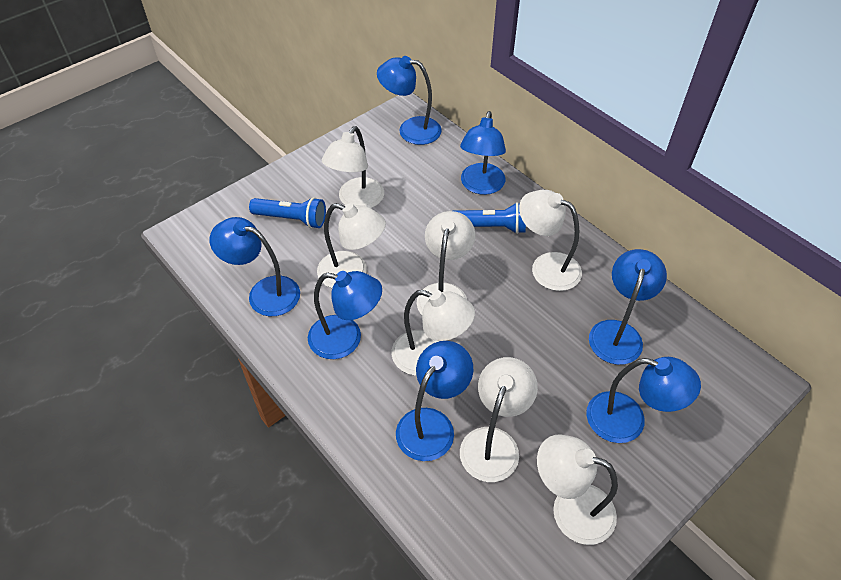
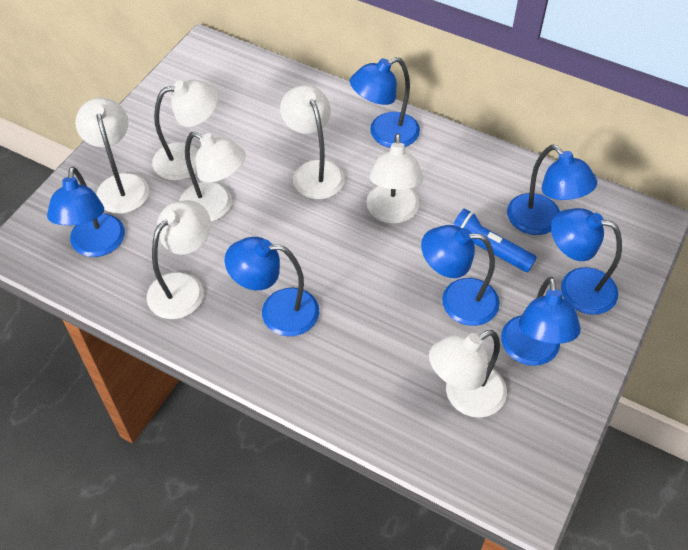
blue flashlight: [249,197,326,229] [455,202,526,234] = 2 -> [453,208,537,272] = 1

